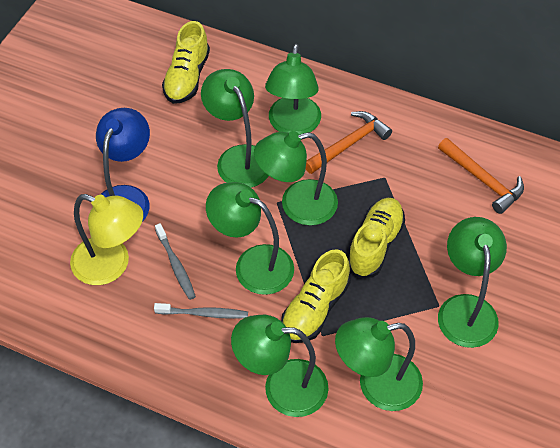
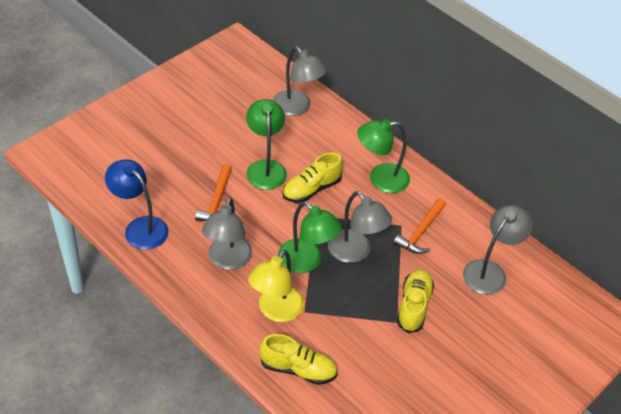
green lamp: [201,69,269,188] [206,182,294,295] [231,315,329,417] [254,131,338,225] [265,43,321,134] [335,317,423,411] [438,217,507,348] = 7 -> [246,99,287,190] [278,201,342,273] [357,119,410,193] = 3
grey lamp: none = 0 -> [202,197,252,270] [273,46,327,116] [328,191,392,263] [463,205,533,295] = 4
grey toothbrush: [154,303,248,319] [155,223,196,300] = 2 -> none = 0

